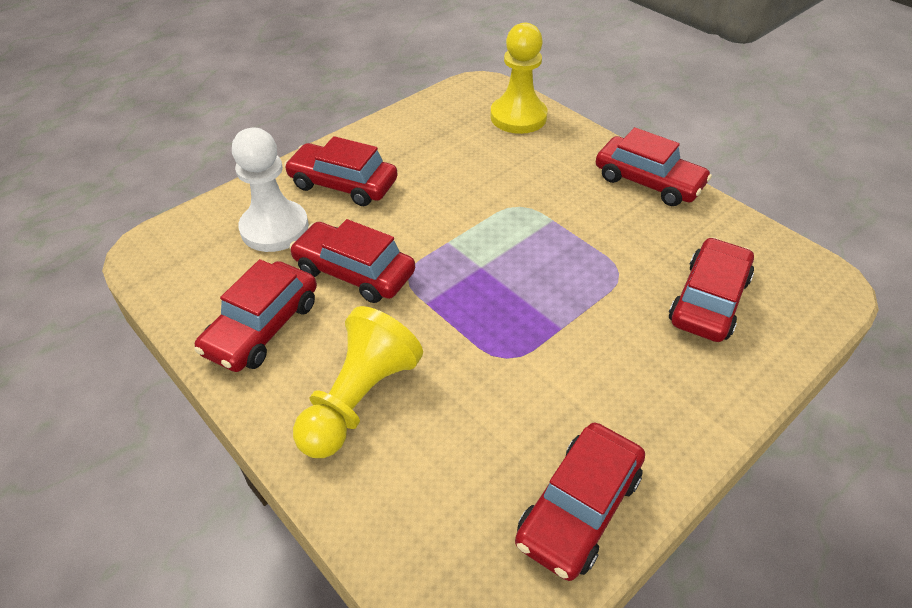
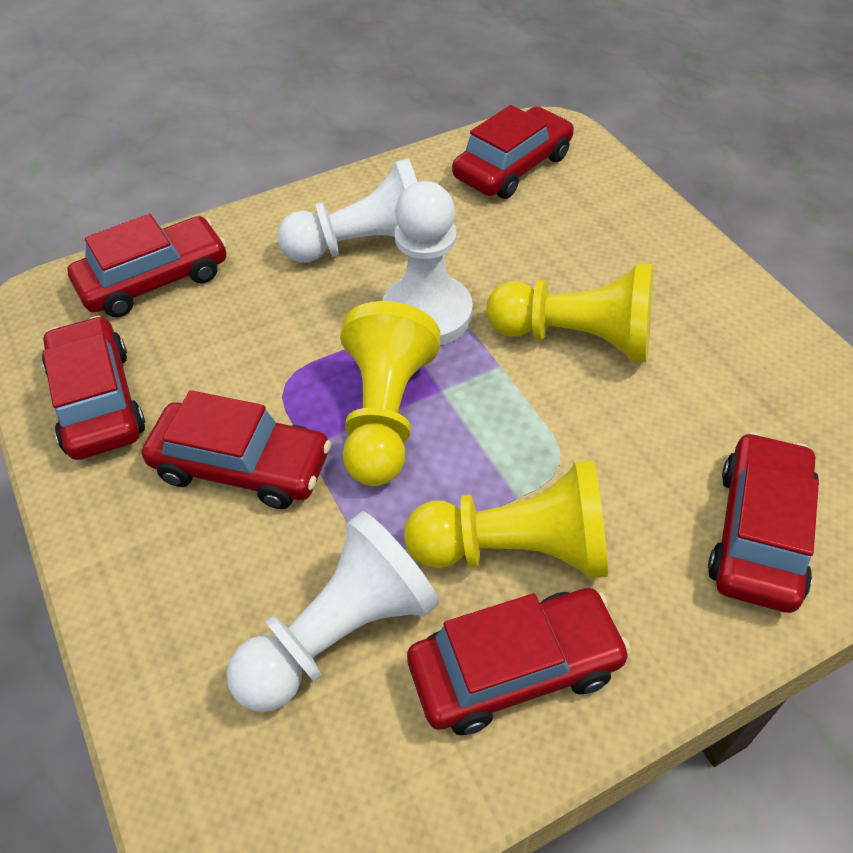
white pawn: [232,128,309,252] = 1 -> [226,511,439,712] [277,158,417,263] [382,181,473,345] = 3
yellow pawn: [293,306,423,458] [490,22,547,134] = 2 -> [340,301,440,486] [404,460,608,579] [486,264,653,362] = 3

